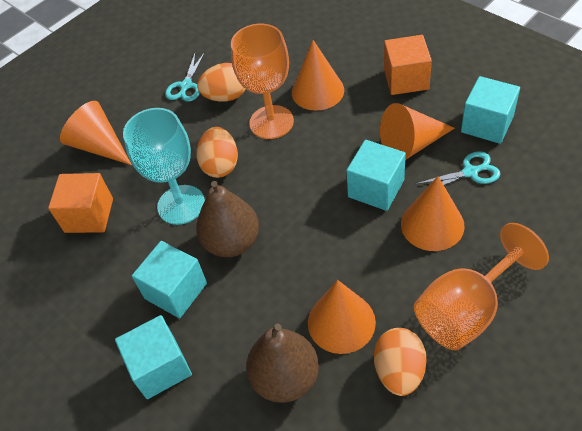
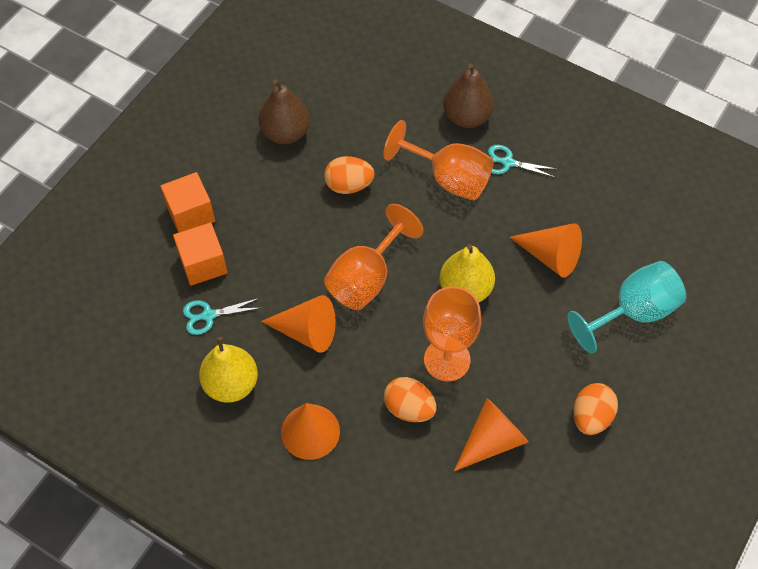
orange cone: [60,101,132,165] [292,40,344,111] [308,280,376,354] [380,103,455,160] [401,176,465,251] = 5 -> [261,295,336,353] [281,403,340,460] [454,398,529,471] [509,223,582,278] = 4
orange goblet: [231,24,294,139] [414,223,549,351] = 2 -> [324,204,423,310] [383,120,494,200] [423,286,481,381] = 3
turquoise cube: [115,315,192,399] [132,241,207,319] [346,140,406,211] [461,76,520,144] = 4 -> none = 0
yellow pear: none = 0 -> [199,337,258,403] [439,244,495,302] = 2

